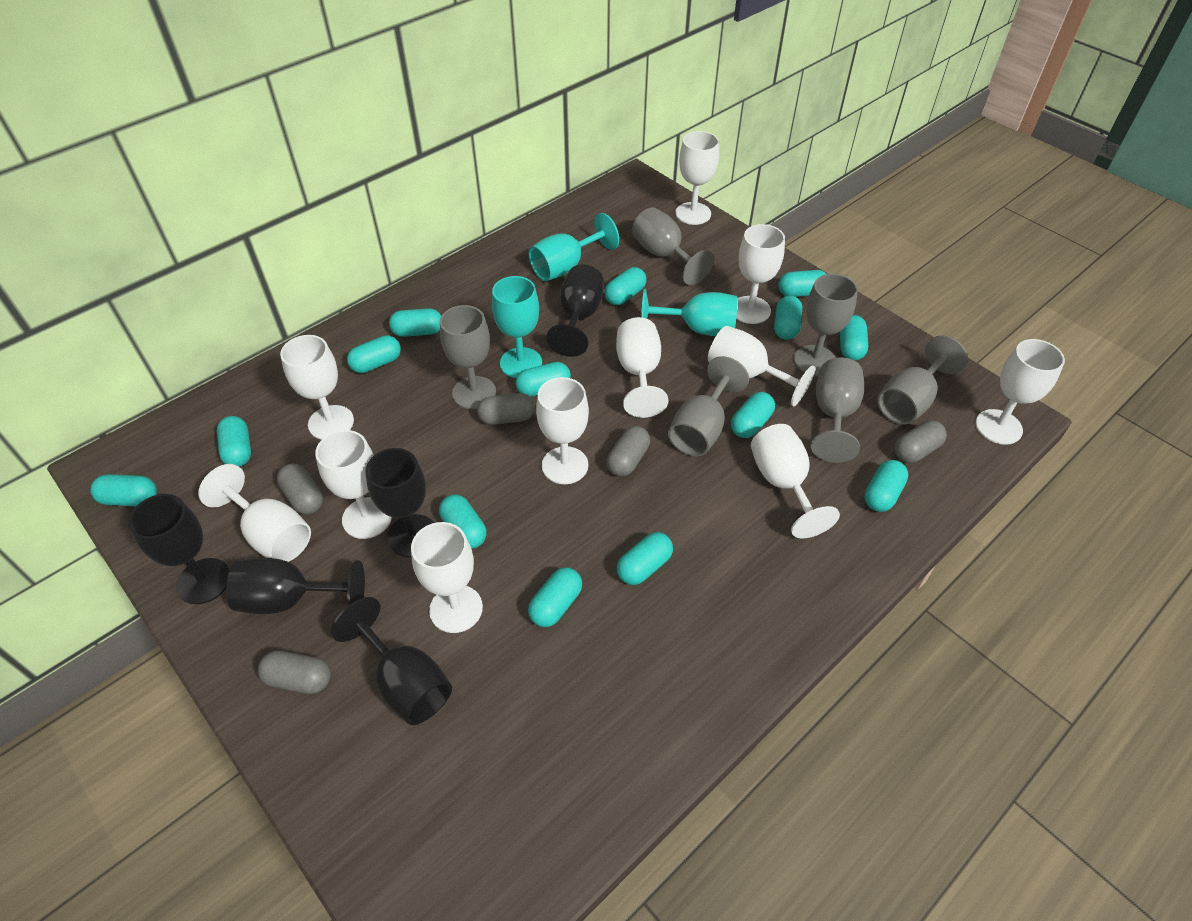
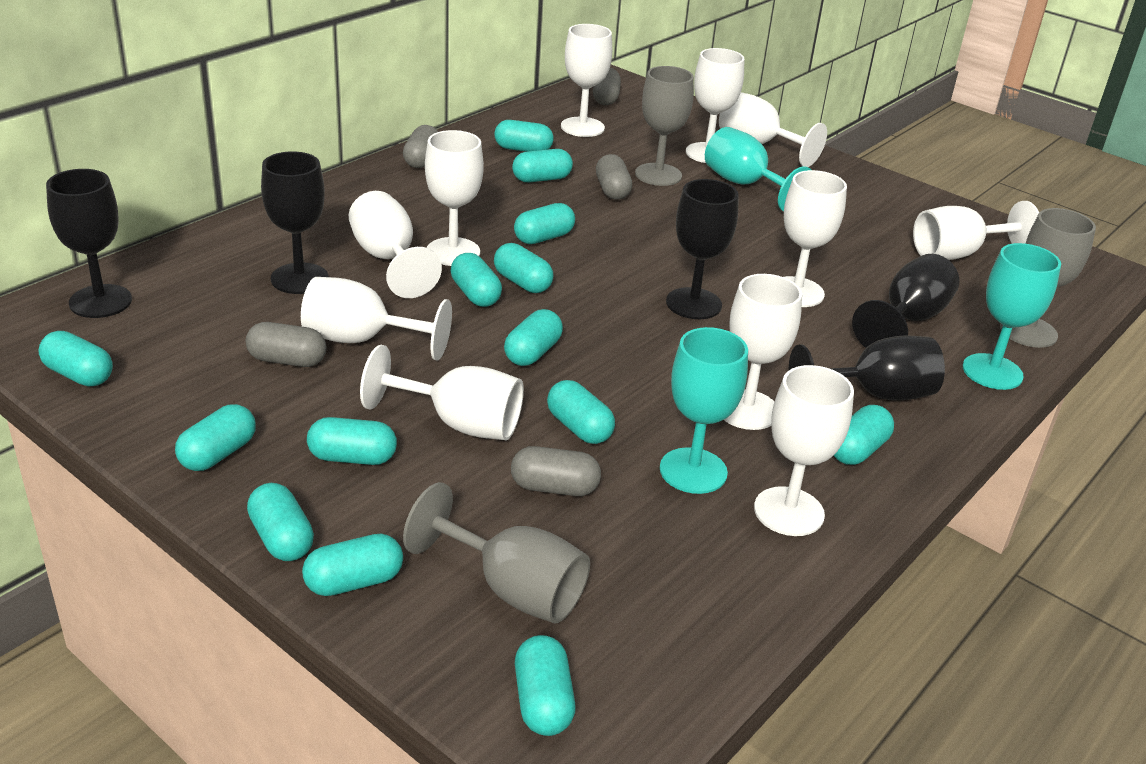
grey goblet: [440,305,496,409] [632,207,714,285] [668,356,749,456] [794,273,858,376] [811,358,864,463] [877,336,968,424] = 6 -> [403,482,590,624] [635,66,694,186] [1000,208,1096,348] = 3

